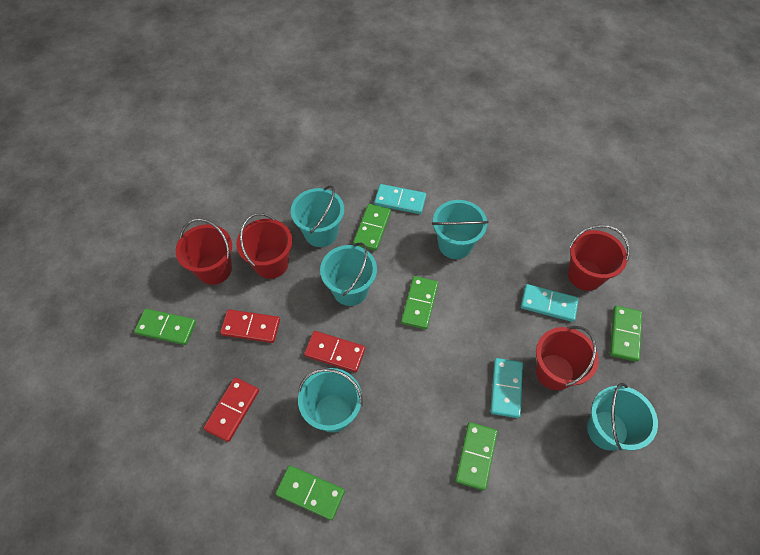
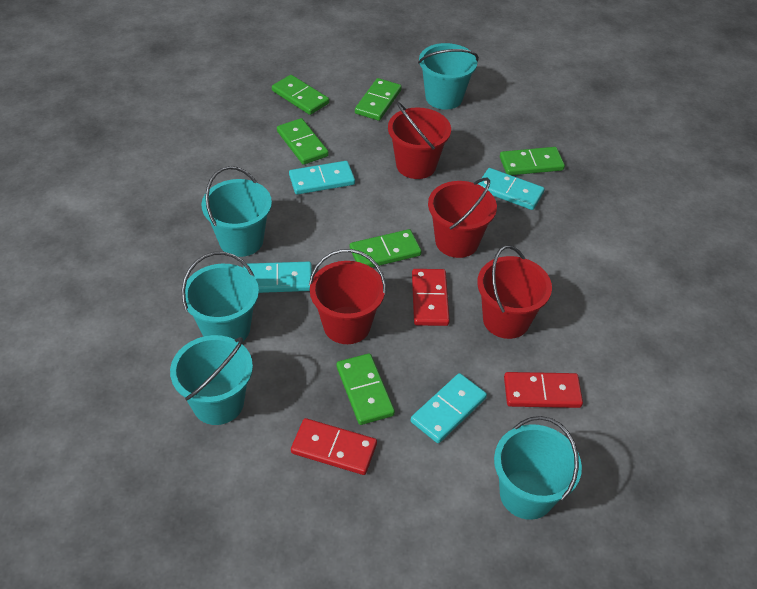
turquoise domino: [374,184,426,214] [490,358,523,418] [521,284,579,322] = 3 -> [243,262,312,293] [289,161,355,195] [411,373,487,443] [478,168,544,210] = 4

